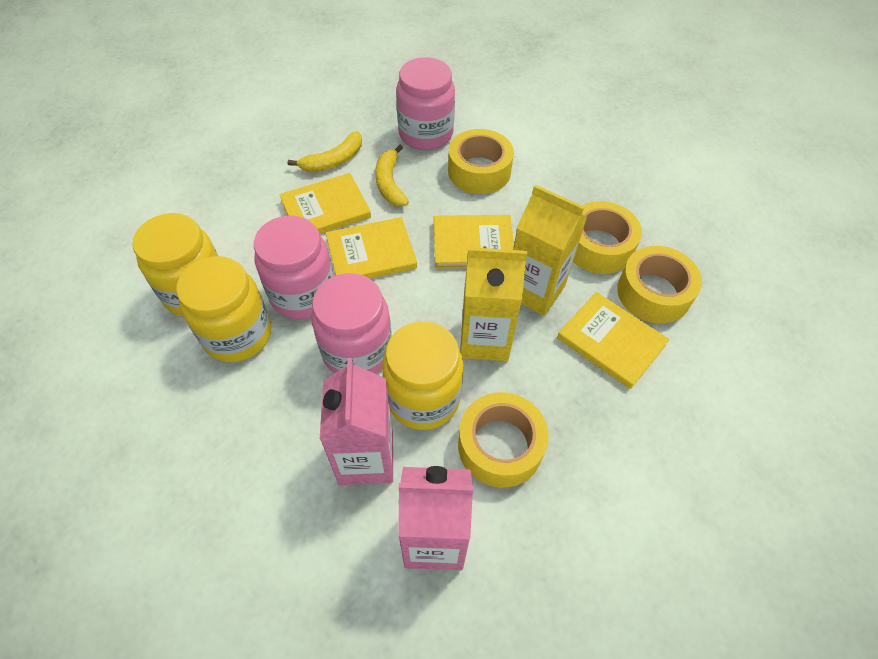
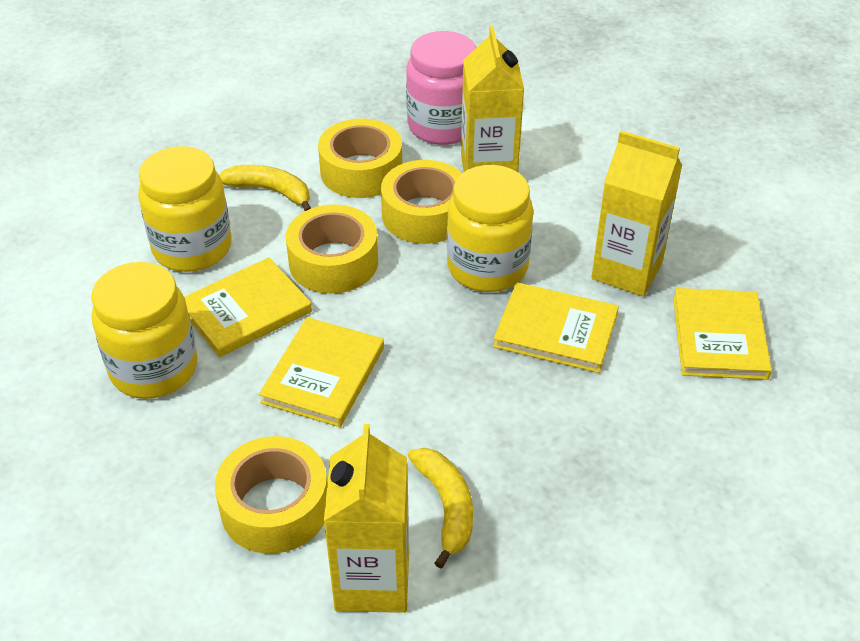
pink carton: [320,358,393,485] [398,466,473,570] = 2 -> none = 0
pink jar: [254,215,334,319] [311,273,392,374] [396,57,455,150] = 3 -> [406,31,476,145] = 1
yellow carton: [460,247,527,361] [513,185,587,316] = 2 -> [324,424,409,613] [461,26,524,172] [591,131,682,296] = 3

